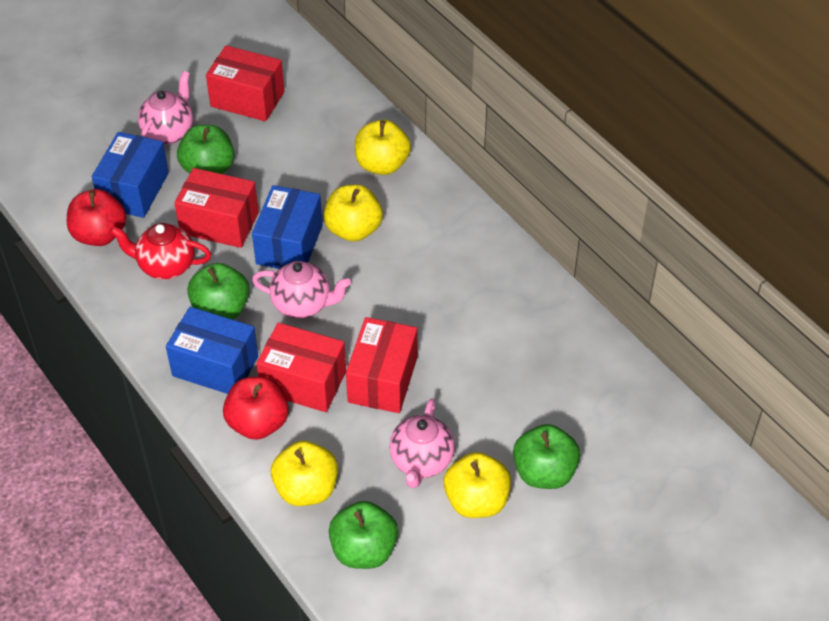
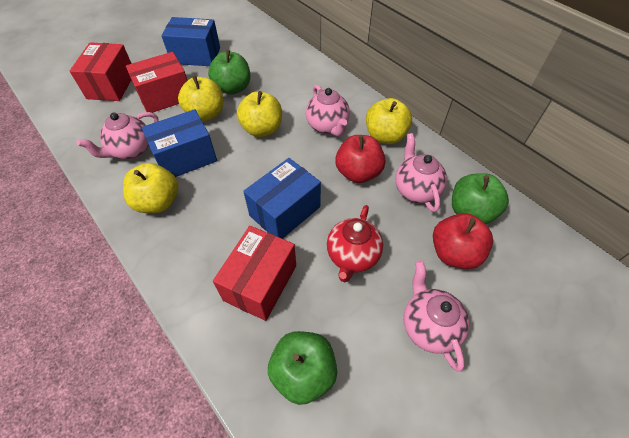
green apple: [177,125,234,174] [187,263,249,320] [329,501,398,569] [513,424,580,489] = 4 -> [208,50,250,95] [268,331,337,405] [452,173,509,224] = 3
pink teapot: [138,71,193,144] [252,261,351,319] [389,398,455,488] = 3 -> [77,112,159,159] [306,85,350,136] [395,133,447,212] [403,260,469,372] = 4
red box: [175,168,259,248] [206,45,284,121] [256,323,346,412] [346,317,417,413] = 4 -> [70,42,132,101] [126,52,188,113] [213,226,296,321] = 3

